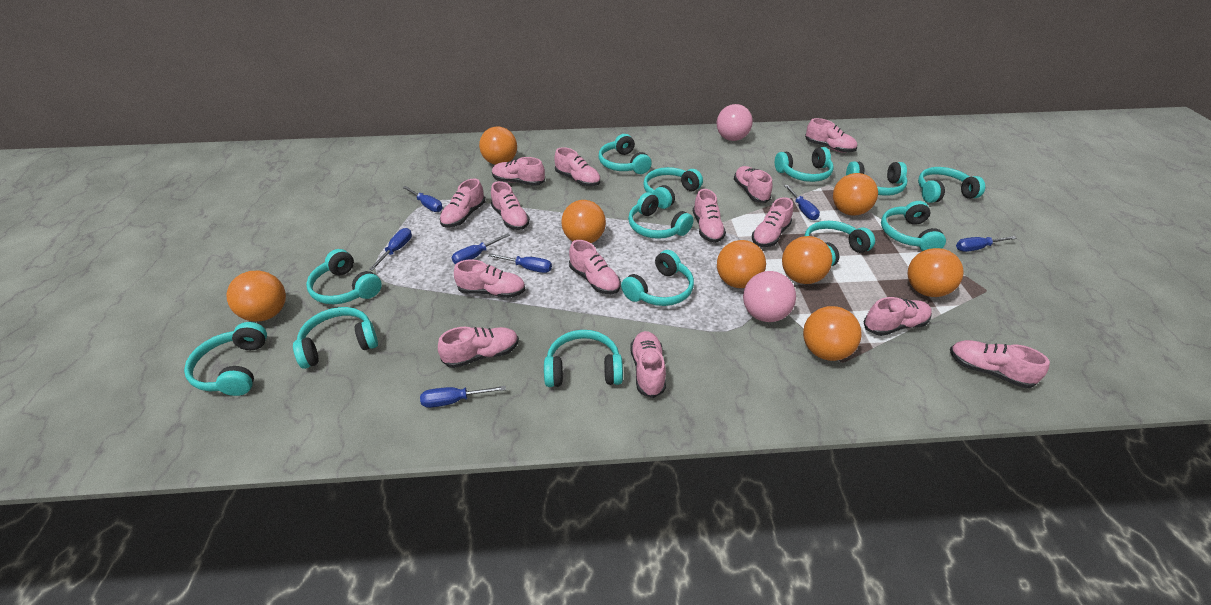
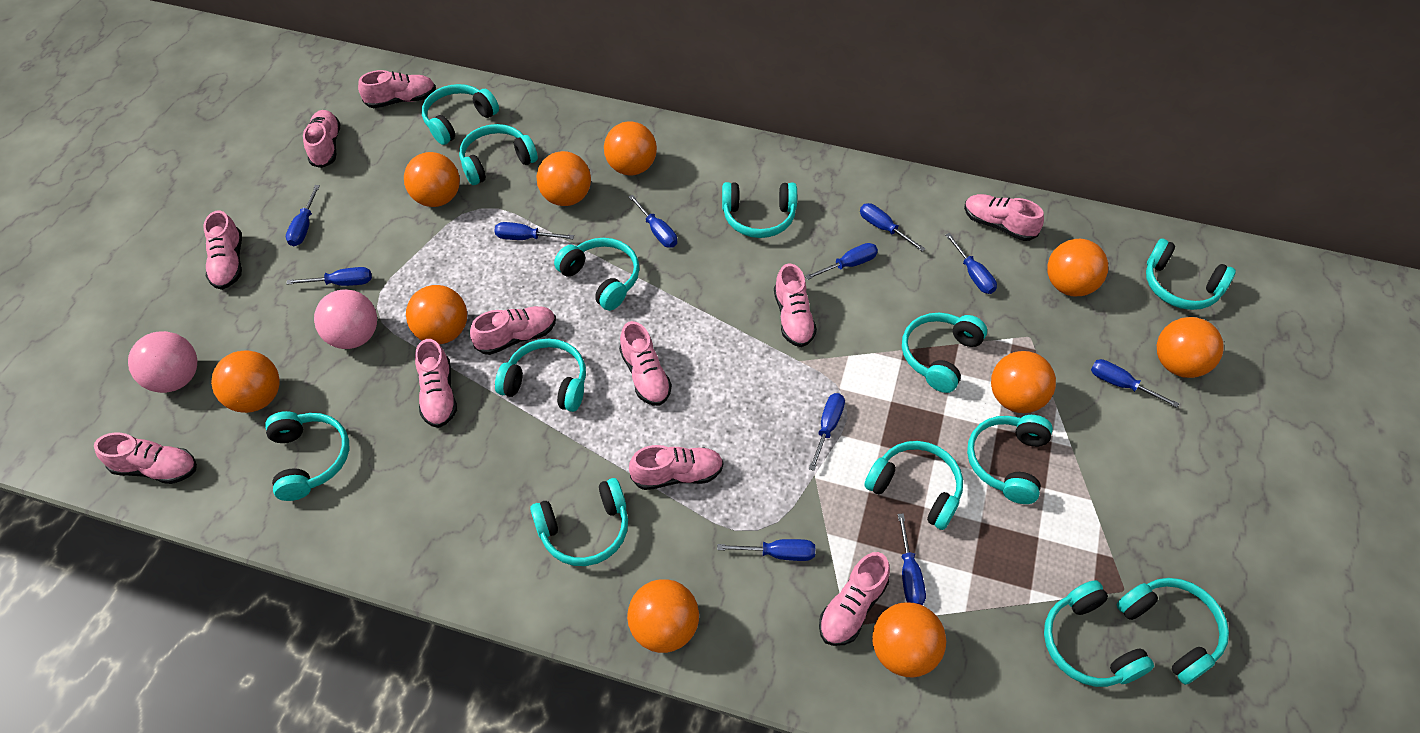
blue screwdriver: [369,228,412,271] [402,186,443,212] [420,386,506,408] [452,233,510,264] [488,253,552,273] [784,185,820,220] [956,236,1017,252] = 7 -> [286,185,320,246] [286,267,372,286] [494,222,574,240] [628,194,677,248] [717,539,815,561] [805,243,878,280] [809,393,845,471] [860,203,925,252] [898,513,926,606] [946,233,997,294] [1091,359,1179,408] = 11
orange ball: [227,271,286,322] [479,127,517,165] [561,200,606,243] [717,240,766,288] [782,236,832,284] [803,306,862,361] [833,173,878,215] [907,248,964,297] = 8 -> [211,350,280,413] [404,152,460,207] [406,285,467,344] [536,151,591,206] [604,121,657,175] [627,579,699,653] [872,602,946,677] [991,351,1056,413] [1047,239,1108,296] [1157,317,1224,378] = 10
pink shoe: [438,327,519,368] [440,178,485,227] [454,260,525,298] [491,181,530,230] [492,157,545,186] [554,147,600,186] [569,240,621,294] [630,331,666,398] [693,189,726,243] [734,166,773,203] [752,197,793,247] [805,118,857,153] [863,297,932,336] [950,340,1050,388] = 14 -> [94,433,197,484] [203,210,242,290] [303,110,340,168] [358,70,436,108] [415,339,457,428] [470,306,556,355] [619,321,672,406] [629,445,724,490] [774,264,817,347] [819,552,890,646] [964,194,1044,241] = 11

